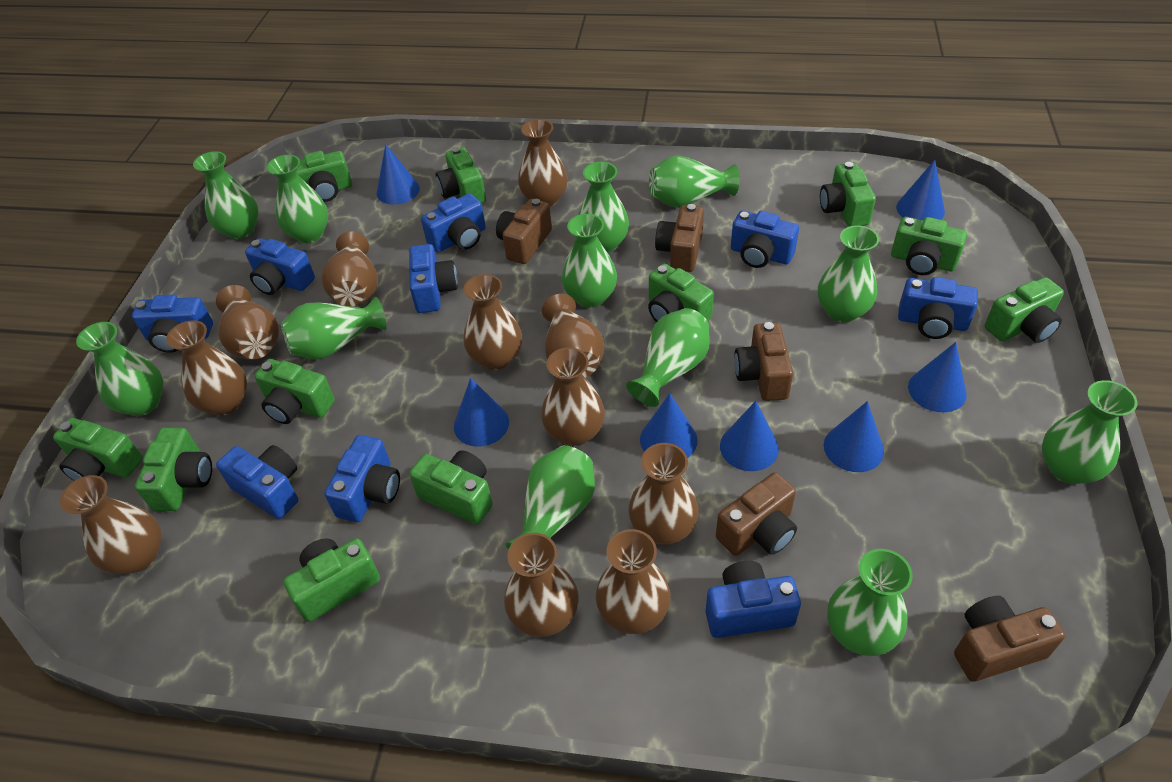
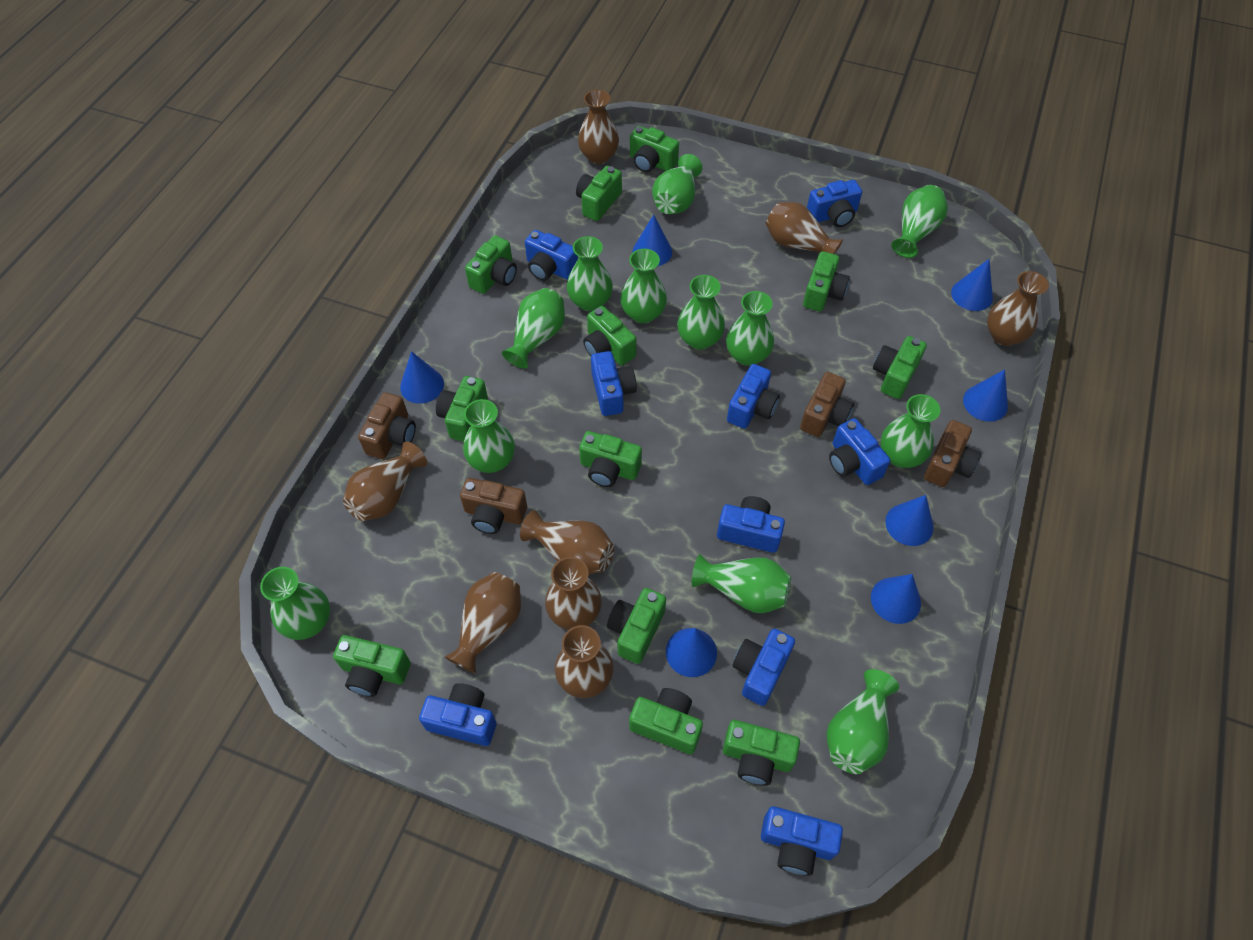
brown camera: [496,199,552,264] [655,204,704,272] [716,472,797,556] [734,322,793,401] [954,596,1065,682] = 5 -> [358,392,416,459] [460,478,527,534] [800,372,854,437] [924,420,981,487] = 4
brown vase: [60,475,162,574] [166,320,247,416] [216,285,279,360] [321,231,378,307] [463,274,522,370] [504,533,579,637] [518,119,568,207] [541,347,605,446] [542,294,605,378] [596,529,671,634] [628,443,699,545] = 11 -> [343,442,427,521] [444,572,521,674] [520,510,614,574] [545,557,602,630] [555,625,613,698] [578,90,619,164] [766,202,843,254] [987,271,1049,346] = 8
green camera: [53,418,143,481] [135,428,212,511] [255,359,335,424] [283,538,380,622] [297,151,352,202] [409,450,493,525] [436,147,486,204] [648,264,714,322] [820,162,876,227] [891,217,967,275] [985,277,1064,343] = 11 -> [333,635,411,697] [436,376,488,441] [465,235,517,294] [576,166,622,221] [579,431,642,487] [583,306,636,365] [607,588,666,664] [629,688,703,754] [630,126,679,173] [723,720,800,786] [803,251,850,311] [873,336,927,399] = 12

